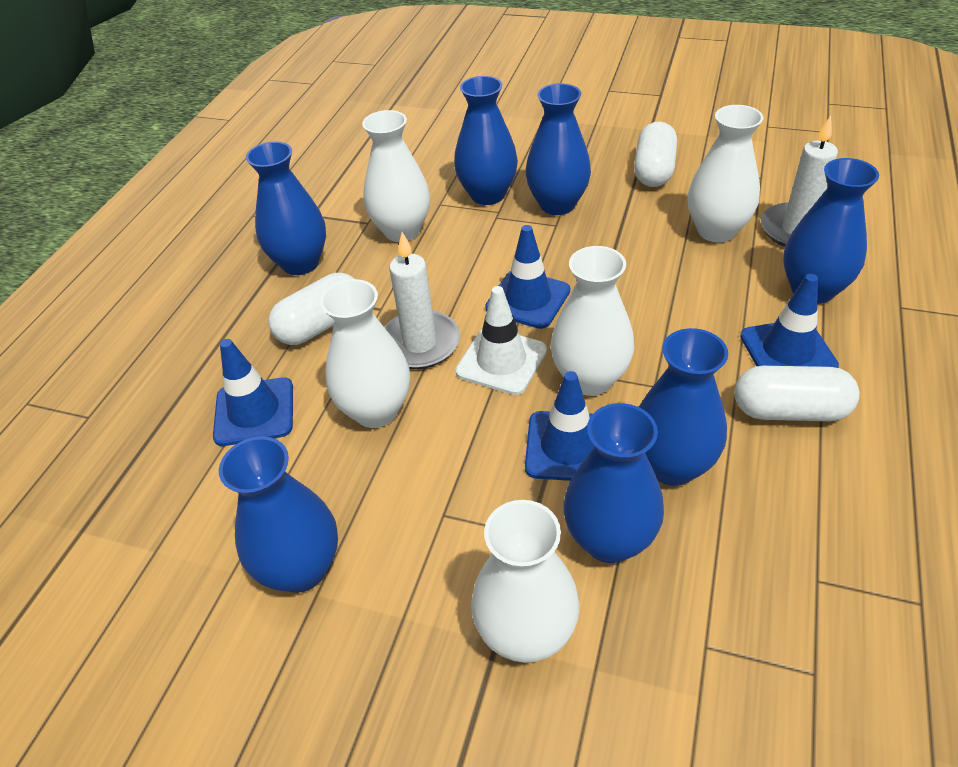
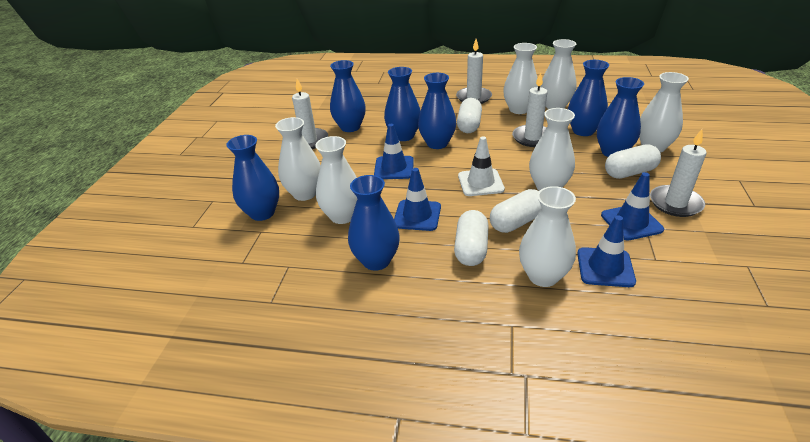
white candle: [384,232,460,369] [761,116,838,247] = 2 -> [292,79,328,149] [456,39,492,104] [512,72,547,147] [650,129,707,217] = 4
white capsule: [268,273,354,345] [634,122,677,187] [735,366,860,421] = 3 -> [454,210,489,266] [457,98,482,133] [490,189,542,233] [605,144,661,179] = 4
white vase: [320,279,410,428] [362,110,430,242] [471,500,580,663] [551,246,634,396] [688,105,764,242] = 5 -> [275,117,321,201] [315,136,357,224] [503,43,538,114] [519,186,576,287] [529,108,575,191] [540,39,576,109] [639,72,689,153] = 7

